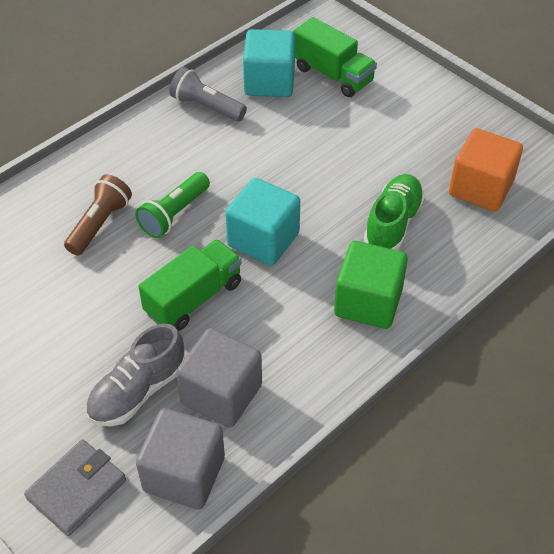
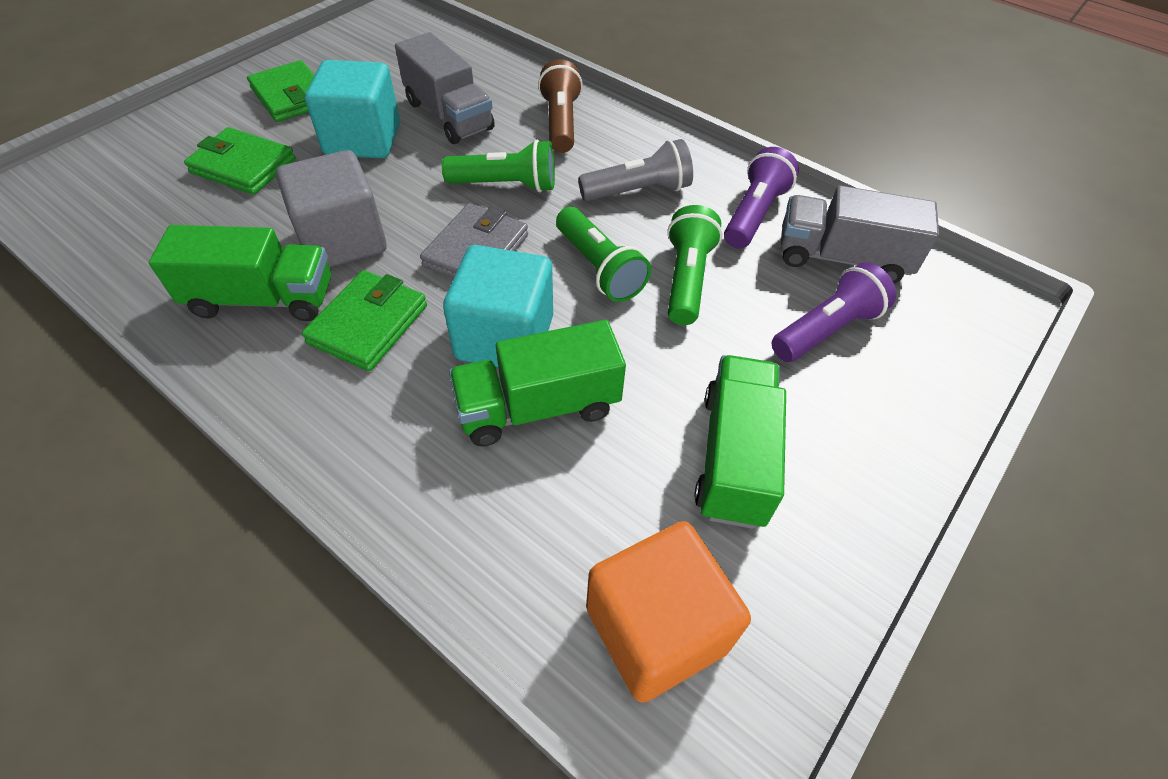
green cube: [334,241,408,329] = 1 -> none = 0
green flashlight: [135,172,210,238] = 1 -> [442,140,555,192] [556,207,651,302] [667,205,722,325] = 3
green shoe: [364,174,425,251] = 1 -> none = 0
green truck: [138,239,242,331] [293,17,377,97] = 2 -> [149,225,331,321] [449,320,626,447] [694,355,786,529] = 3
green wallet: none = 0 -> [184,127,295,195] [247,60,315,122] [302,270,427,371] = 3
grey cube: [136,408,225,510] [176,328,262,428] = 2 -> [276,150,387,268] = 1
grey shoe: [85,324,185,427] = 1 -> none = 0
grey truck: none = 0 -> [395,32,495,144] [780,185,939,283] = 2
purple flashlight: none = 0 -> [724,147,799,249] [772,262,896,362] = 2

